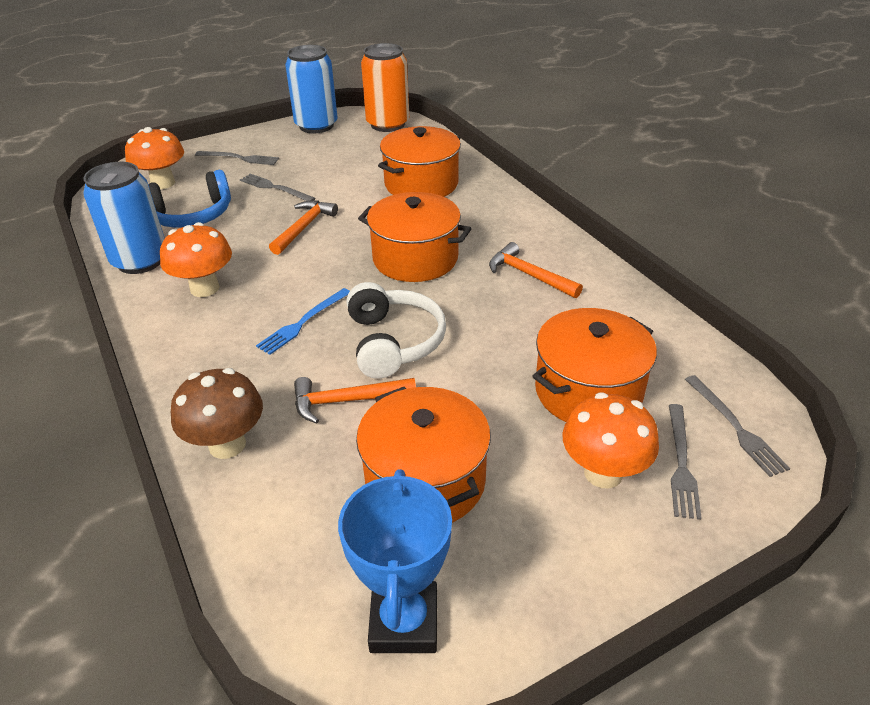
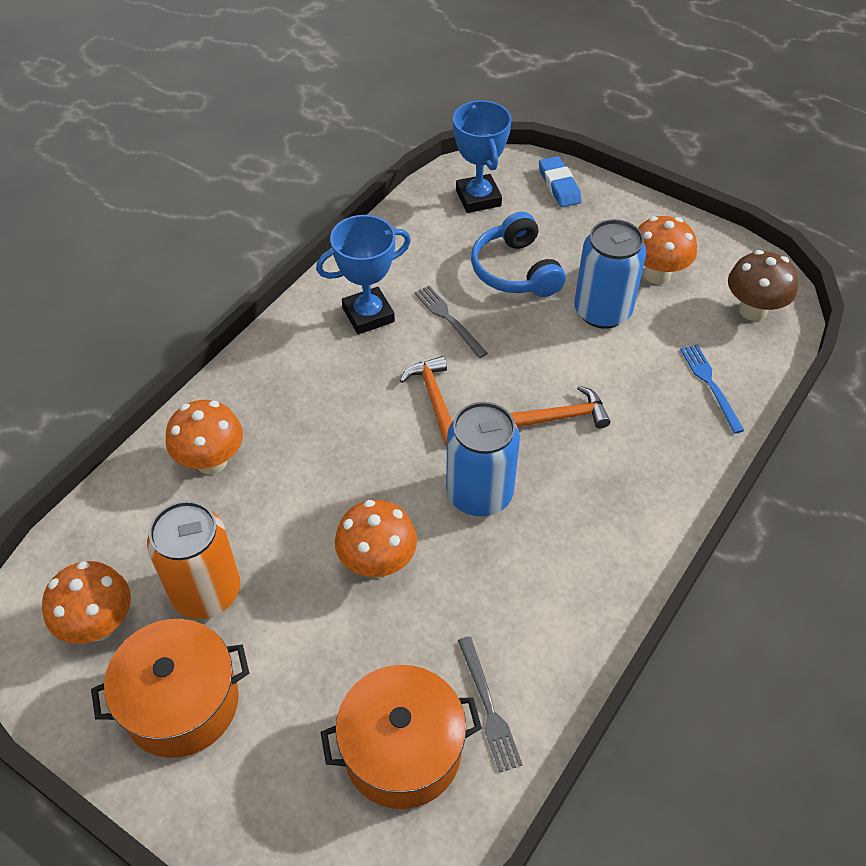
blue eraser: none = 0 -> [539,156,582,207] = 1
blue trophy: [338,469,452,653] = 1 -> [316,215,411,334] [453,100,511,213] = 2
grey fork: [195,151,279,165] [240,174,316,201] [669,404,702,520] [685,375,790,477] = 4 -> [414,286,488,358] [458,636,523,772] = 2
orange hammer: [269,200,338,255] [294,377,416,424] [489,242,583,298] = 3 -> [400,356,452,446] [510,386,610,428] = 2
orange mushroom: [125,127,184,189] [160,222,232,297] [563,392,659,489] = 3 -> [42,561,131,644] [166,400,243,474] [335,500,417,578] [638,216,697,284] = 4
orange pot: [356,387,491,523] [358,192,471,282] [378,126,461,197] [532,308,657,422] = 4 -> [91,619,249,758] [320,665,482,809] = 2
white headphones: [347,282,446,379] = 1 -> none = 0

